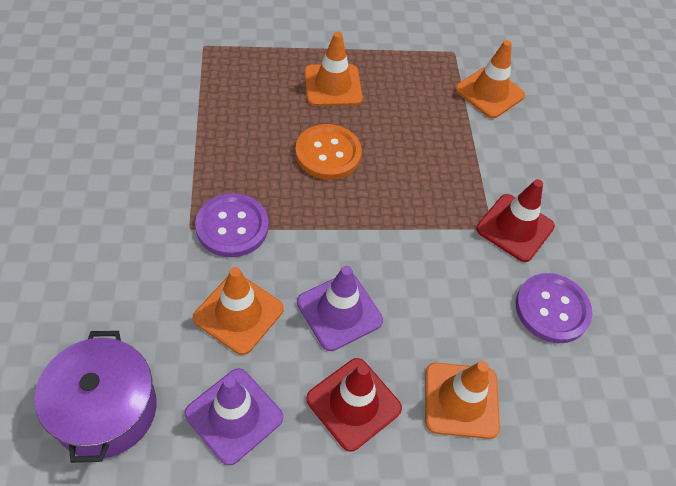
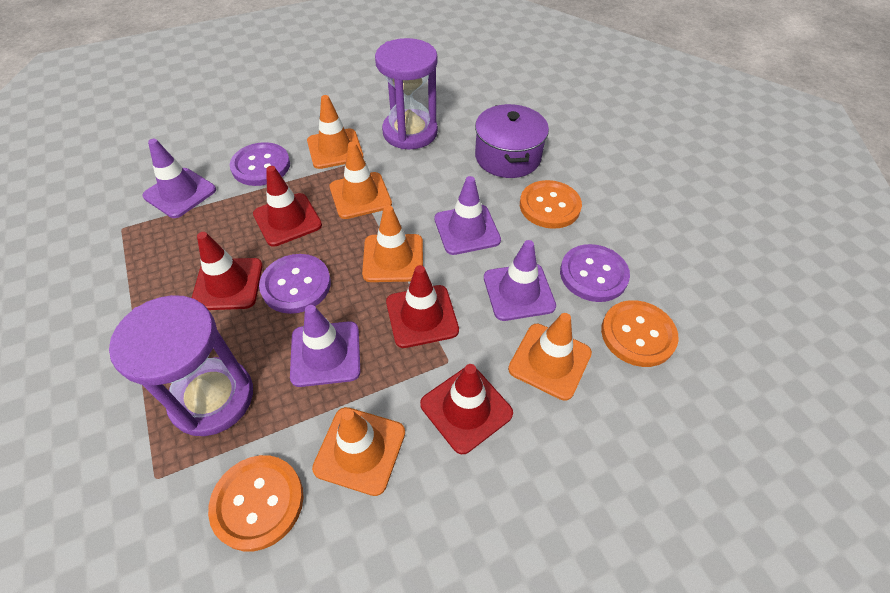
orange button: [295,124,362,180] = 1 -> [208,455,303,551] [520,180,582,229] [601,300,679,367] = 3
orange traffic cone: [193,267,284,355] [304,32,363,106] [425,361,500,439] [455,40,525,118] = 4 -> [307,95,364,169] [312,407,405,496] [330,142,392,219] [362,205,423,282] [508,313,592,401] = 5
purple button: [195,193,268,257] [516,273,592,343] = 2 -> [229,142,290,186] [259,254,331,314] [560,244,630,302] = 3
purple hourglass: none = 0 -> [109,295,253,436] [375,38,438,149] = 2
purple traffic cone: [184,368,283,465] [297,266,383,351] = 2 -> [143,139,216,218] [290,305,360,387] [435,176,501,255] [484,240,556,321] = 4
red traffic cone: [306,358,402,452] [476,179,555,262] = 2 -> [192,232,263,310] [253,166,322,247] [386,265,459,348] [420,364,513,454] = 4

